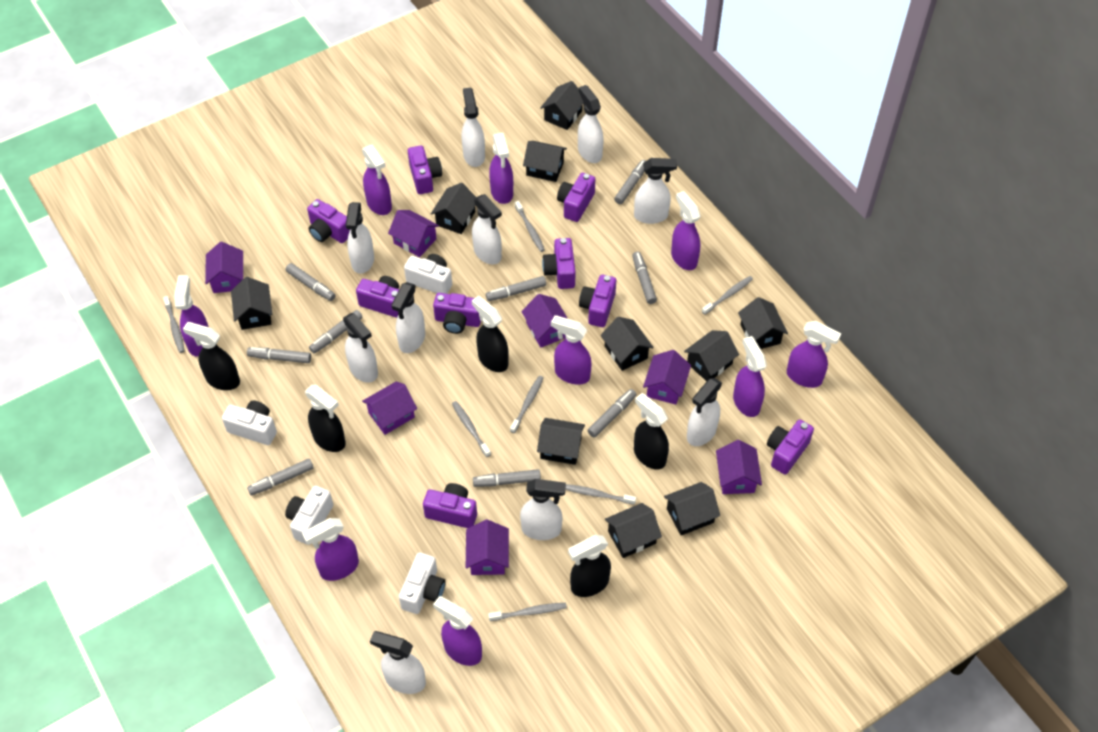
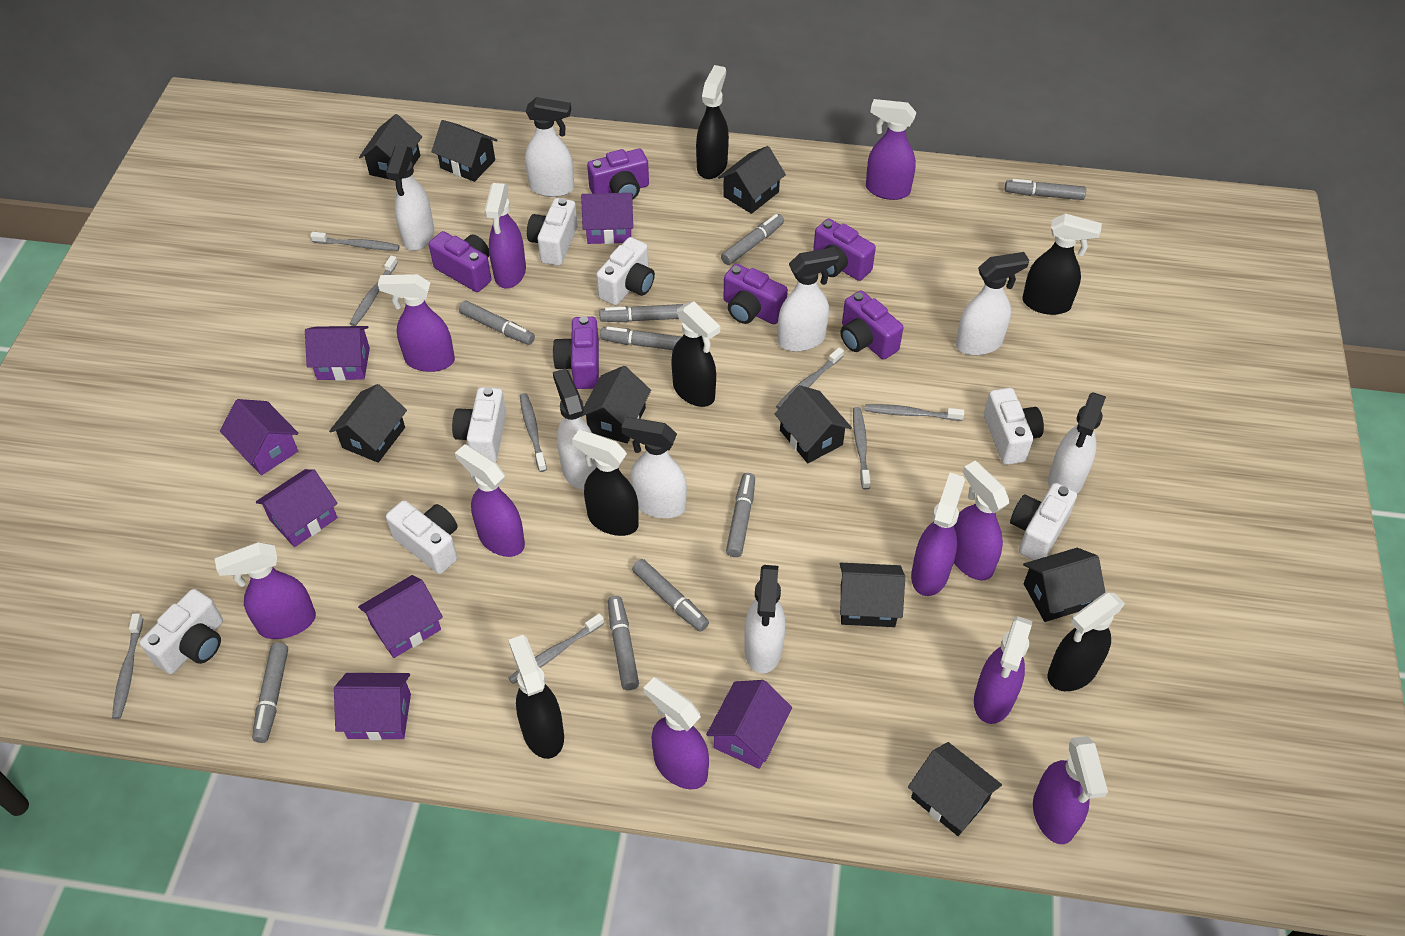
black house: [231,277,272,330] [431,183,477,234] [523,141,567,182] [537,418,585,465] [540,81,584,130] [601,317,654,371] [605,503,662,558] [664,482,720,535] [684,330,739,381] [738,297,788,349] = 10 -> [329,384,407,463] [359,114,422,181] [431,120,497,182] [581,366,651,444] [718,146,786,214] [775,385,852,463] [840,563,905,627] [908,742,1002,836] [1023,548,1105,622] = 9
black spray bottle: [183,322,240,390] [305,385,346,452] [472,296,509,372] [568,535,611,597] [634,393,669,469] = 5 -> [509,635,564,759] [572,429,639,536] [671,301,720,407] [696,65,729,179] [1022,213,1102,315] [1048,593,1125,691] = 6
grey toothbrush: [163,296,185,353] [452,401,491,457] [488,603,567,621] [510,376,544,433] [515,201,545,252] [565,484,636,505] [702,276,753,315] = 7 -> [112,613,143,719] [310,232,400,251] [350,255,398,326] [509,613,604,684] [520,393,547,472] [776,347,844,409] [853,407,871,490] [864,404,964,421] = 8
purple camera: [307,199,350,243] [356,276,399,318] [408,145,442,194] [423,483,477,528] [433,293,481,334] [542,238,576,289] [557,173,595,222] [579,275,616,327] [767,419,814,475] = 9 -> [429,231,492,292] [553,316,599,389] [587,149,649,200] [724,264,788,324] [813,219,876,281] [840,290,903,360] = 6
purple spray bottle: [174,275,209,357] [302,518,359,581] [362,144,392,215] [433,596,482,666] [489,133,513,204] [551,315,592,385] [671,191,701,270] [733,336,767,417] [787,321,841,388] = 9 -> [214,542,316,639] [378,274,455,372] [455,444,525,557] [485,183,526,288] [643,677,709,789] [866,99,917,200] [911,473,965,596] [954,461,1009,580] [974,616,1032,724] [1033,736,1108,844] = 10
white camera: [222,400,277,445] [285,486,333,545] [399,552,446,614] [404,254,452,294] = 4 -> [139,589,223,674] [386,500,458,574] [452,387,506,462] [527,198,578,266] [596,237,655,306] [984,388,1044,465] [1010,483,1077,560] = 7
white spray bottle: [343,313,378,383] [346,202,374,274] [370,631,426,694] [391,282,425,353] [462,88,485,167] [472,194,502,265] [520,479,566,540] [578,85,604,163] [634,158,677,224] [687,378,722,446] = 10 -> [386,146,434,251] [525,97,574,197] [553,369,597,490] [621,417,687,518] [744,565,785,674] [778,247,839,352] [956,252,1029,356] [1048,392,1106,494] = 8

